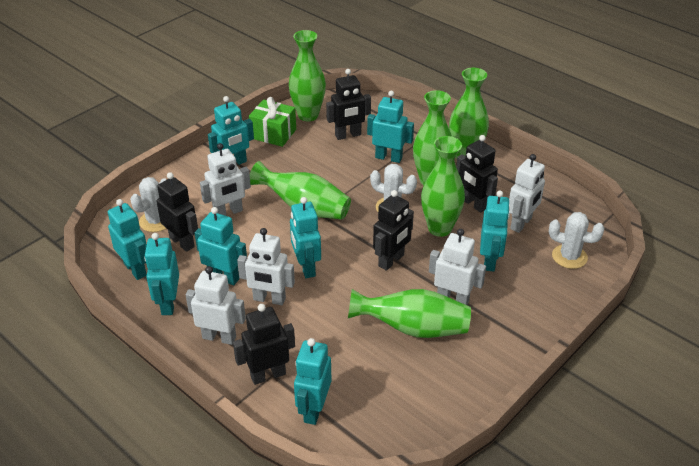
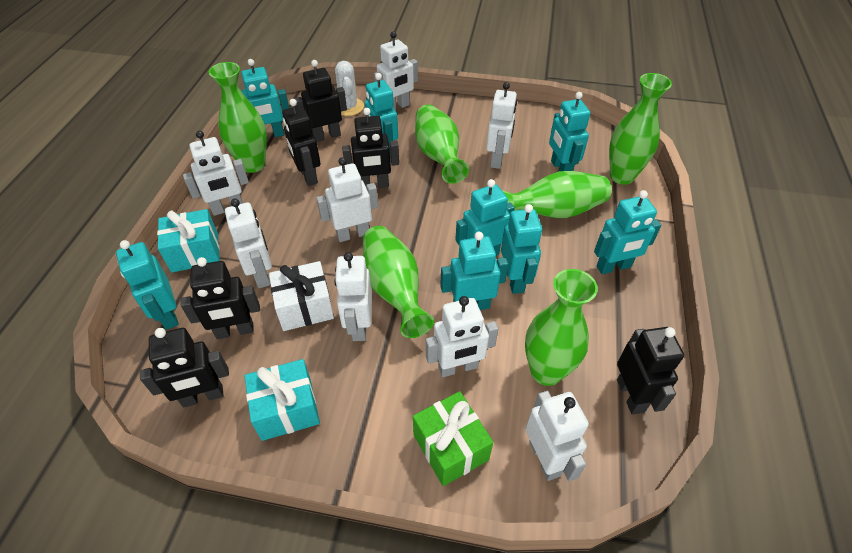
black robot: [156,172,198,252] [233,304,295,385] [326,69,371,140] [373,190,414,271] [456,135,498,213] = 5 -> [140,328,229,408] [180,257,260,339] [282,99,321,186] [294,60,347,142] [342,108,399,188] [617,327,684,415] = 6
turquoise gift: none = 0 -> [157,209,220,273] [245,359,320,441] = 2
white cactus: [130,177,167,232] [370,164,417,212] [549,212,604,269] = 3 -> [335,61,364,116] = 1
white gift: none = 0 -> [269,261,334,331] = 1
white robot: [186,266,246,345] [200,143,251,216] [237,228,295,305] [429,229,486,305] [509,154,545,233] = 5 -> [183,131,249,216] [225,199,272,288] [316,157,378,242] [334,252,372,341] [374,31,418,111] [426,296,498,377] [486,82,517,169] [525,391,589,481] = 8

